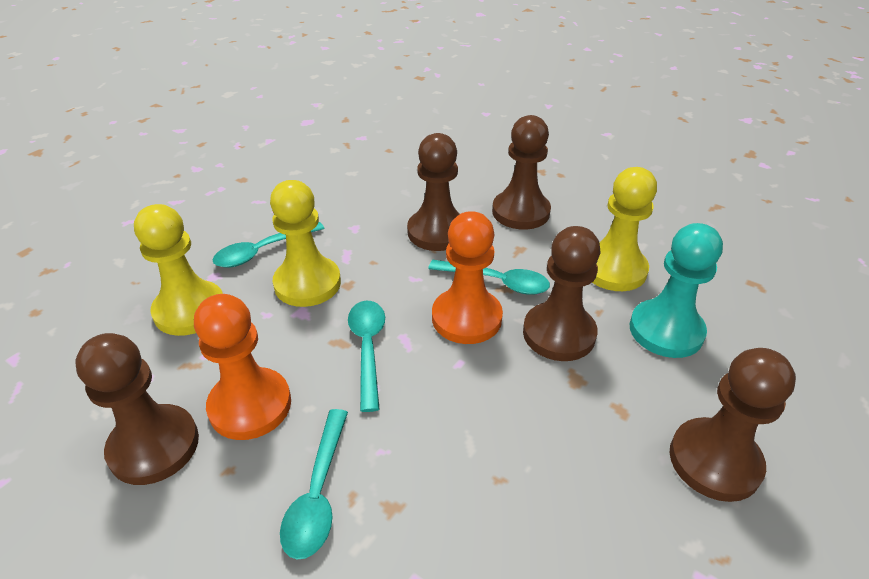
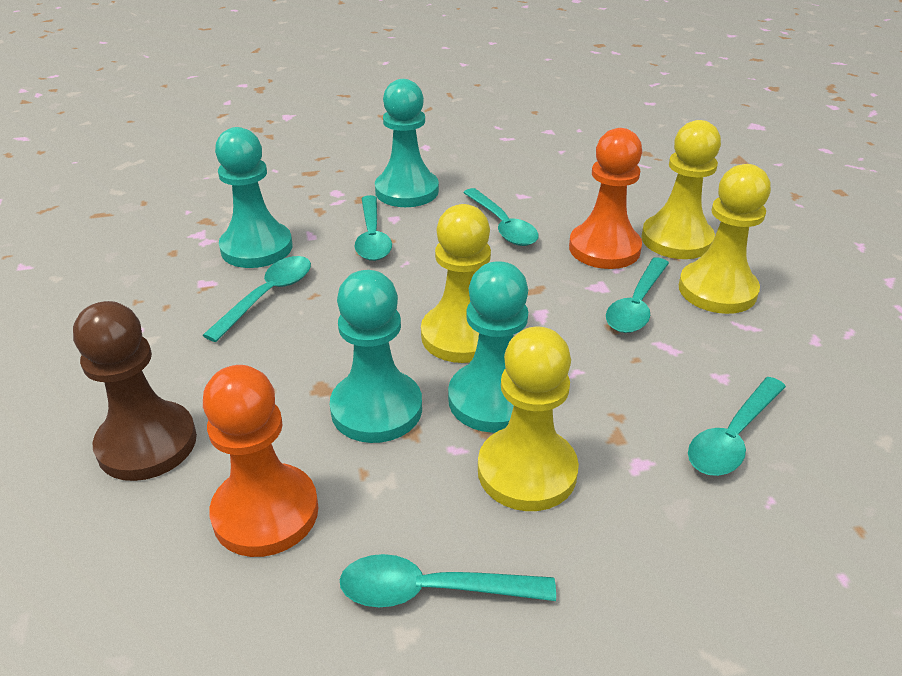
brown pawn: [75,333,199,485] [407,133,460,251] [492,115,551,230] [523,226,600,361] [670,348,796,502] = 5 -> [73,301,197,481] = 1
turquoise pawn: [629,223,723,358] = 1 -> [215,127,292,268] [330,270,422,443] [375,79,439,207] [448,261,528,433] = 4
turquoise spoon: [213,222,325,268] [280,409,348,559] [348,301,385,412] [428,260,550,295] = 4 -> [202,256,311,342] [340,554,556,607] [355,195,392,261] [463,188,539,246] [606,257,669,333] [688,377,786,476] = 6
yellow pawn: [134,204,223,336] [270,180,341,307] [592,167,657,291] = 3 -> [421,204,491,363] [478,327,579,511] [641,120,721,259] [679,164,771,314] = 4

